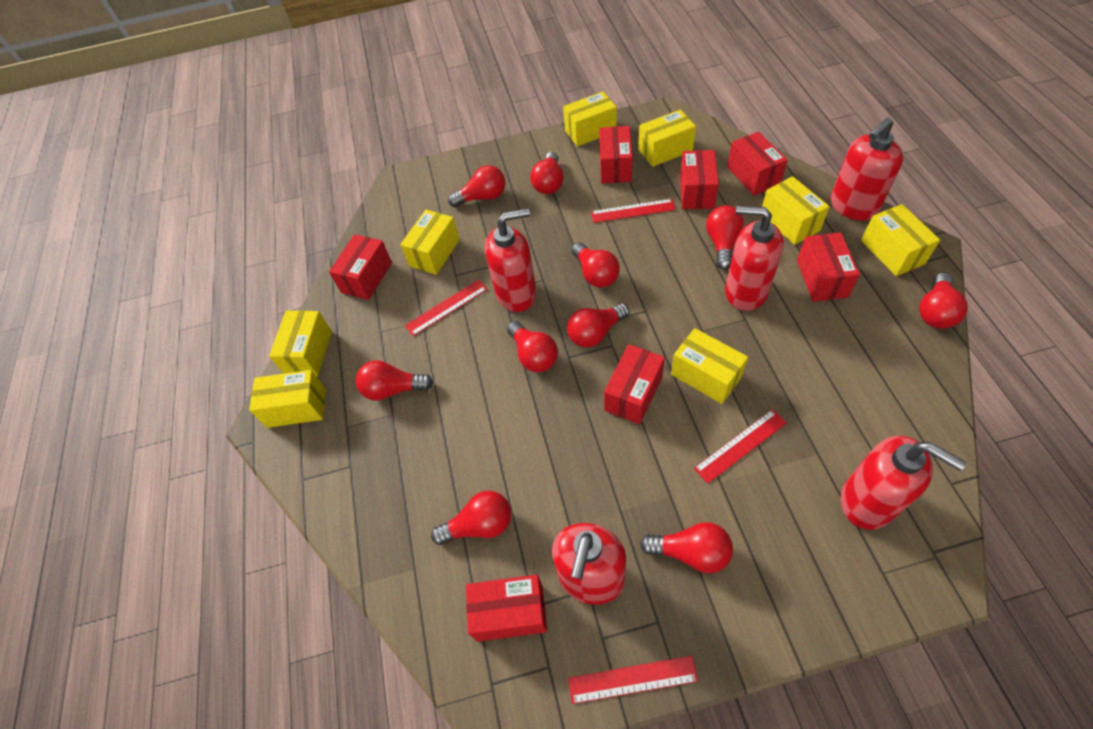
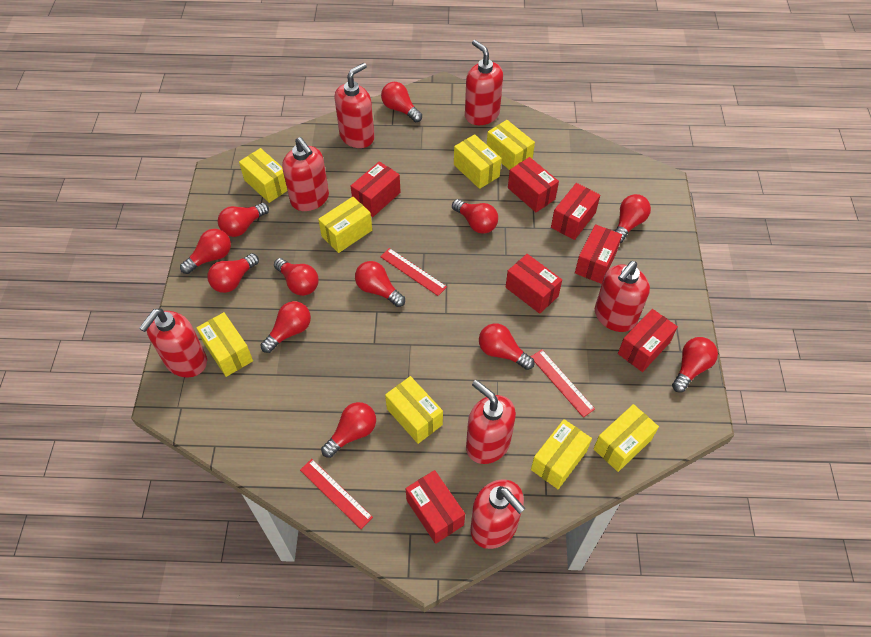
red light bulb: [356,361,433,401] [431,491,511,545] [448,165,505,207] [507,321,558,372] [530,152,564,194] [567,303,630,348] [571,242,620,288] [640,522,733,573] [706,205,744,270] [919,273,968,329] = 10 -> [180,229,231,274] [208,253,259,293] [218,203,269,237] [261,301,311,353] [274,258,319,296] [321,402,376,458] [355,261,405,307] [381,82,422,122] [452,199,498,234] [479,323,535,370] [615,194,651,243] [672,337,718,393] = 12
red ruler: [405,279,488,336] [568,656,698,704] [591,199,676,223] [694,409,787,484] = 4 -> [300,459,373,529] [380,248,447,296] [531,350,595,417] = 3
red soap dispenser: [485,208,537,312] [552,523,626,605] [725,206,784,311] [830,118,903,221] [841,436,966,530] = 5 -> [139,308,207,377] [282,137,329,211] [334,63,374,148] [465,40,503,125] [466,380,516,464] [470,479,525,549] [595,261,650,332] = 7

